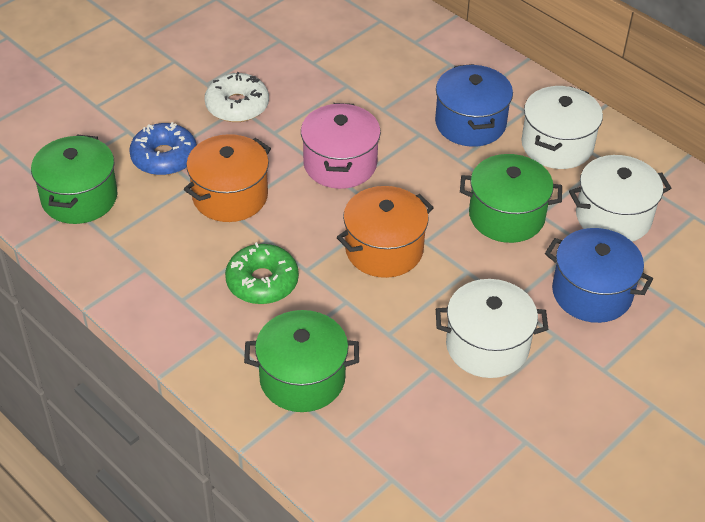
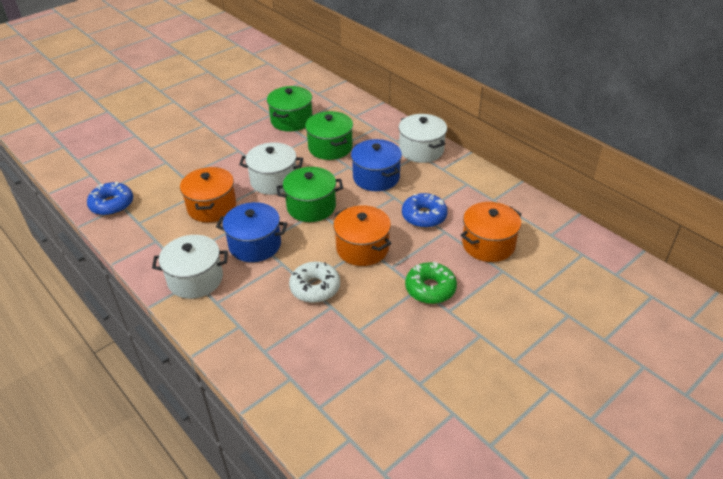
blue donut: [129,122,197,175] = 1 -> [87,181,133,216] [402,193,448,228] = 2
orange pot: [184,134,271,222] [337,186,434,278] = 2 -> [180,167,236,222] [333,205,391,266] [461,202,522,262] = 3
pink pot: [301,103,381,189] = 1 -> none = 0

